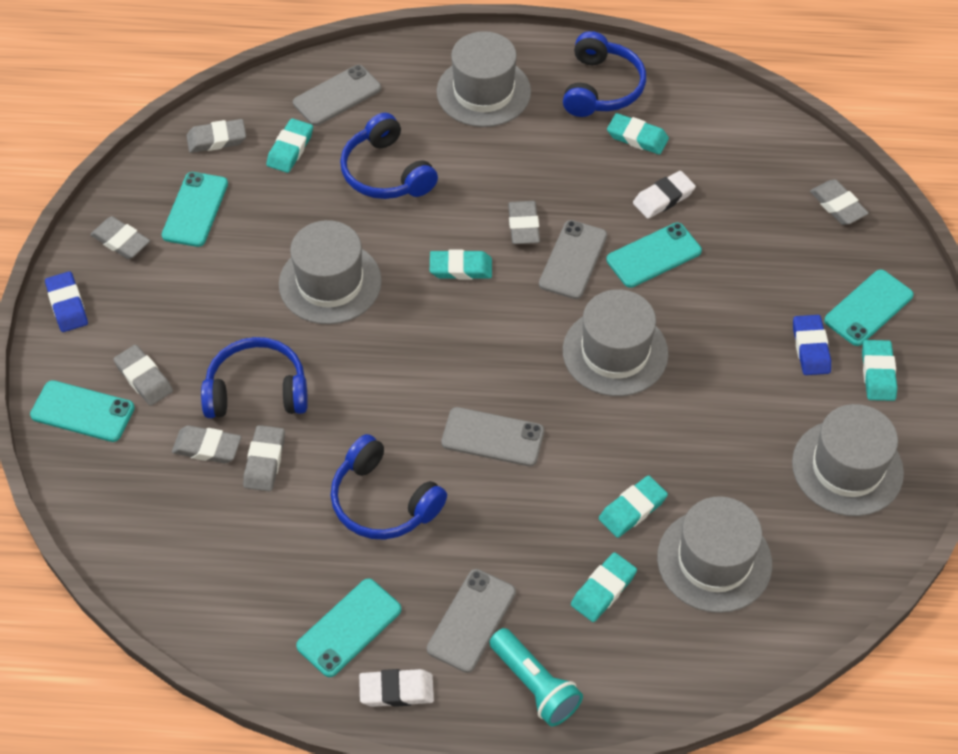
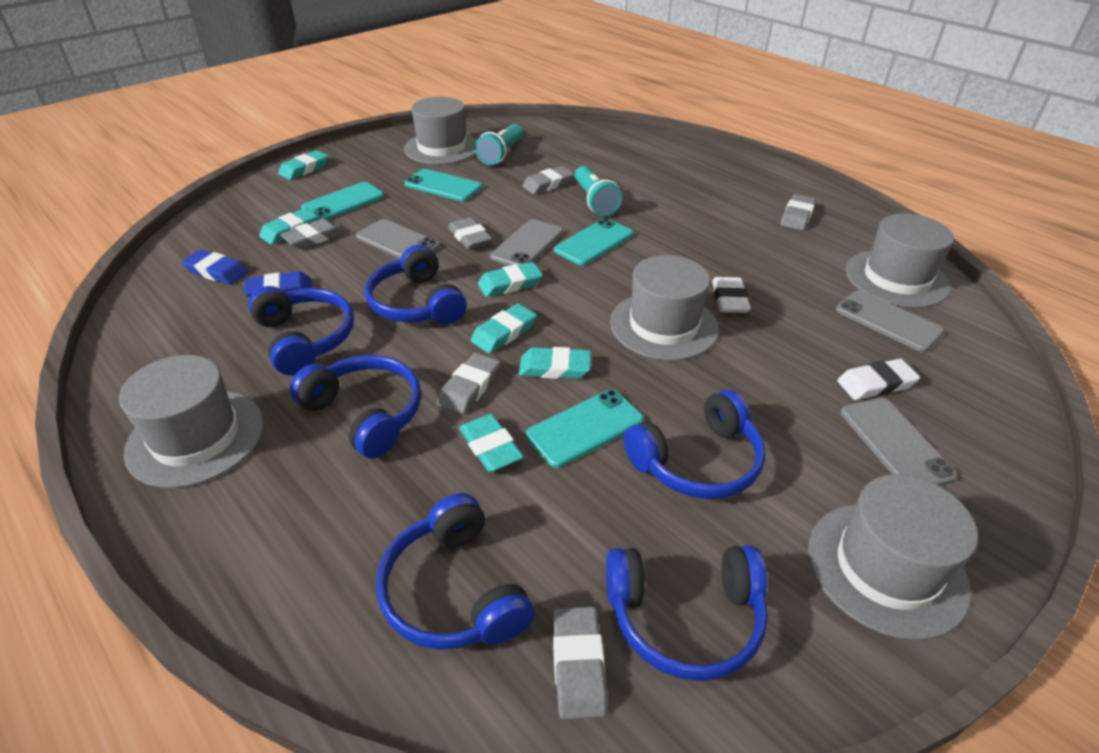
blue headphones: [201,337,308,418] [331,434,447,540] [340,113,438,199] [563,31,646,117] = 4 -> [248,286,354,375] [290,355,421,459] [365,245,467,325] [376,493,535,650] [606,545,768,681] [623,390,765,499] = 6
grey eraser: [90,216,150,259] [113,345,173,406] [172,425,242,464] [187,119,246,153] [243,425,285,492] [508,201,540,244] [810,179,869,225] = 7 -> [280,218,344,249] [437,353,500,415] [448,217,492,249] [522,166,574,194] [552,607,607,720] [780,194,816,230] = 6
turquoise flashlight: [489,628,583,727] = 1 -> [475,124,523,165] [574,166,622,216] = 2
turquoise phone: [30,380,135,442] [162,172,228,247] [296,579,402,677] [606,223,702,288] [824,269,914,346] = 5 -> [301,182,384,221] [405,169,482,201] [526,390,644,468] [554,218,633,266] = 4

